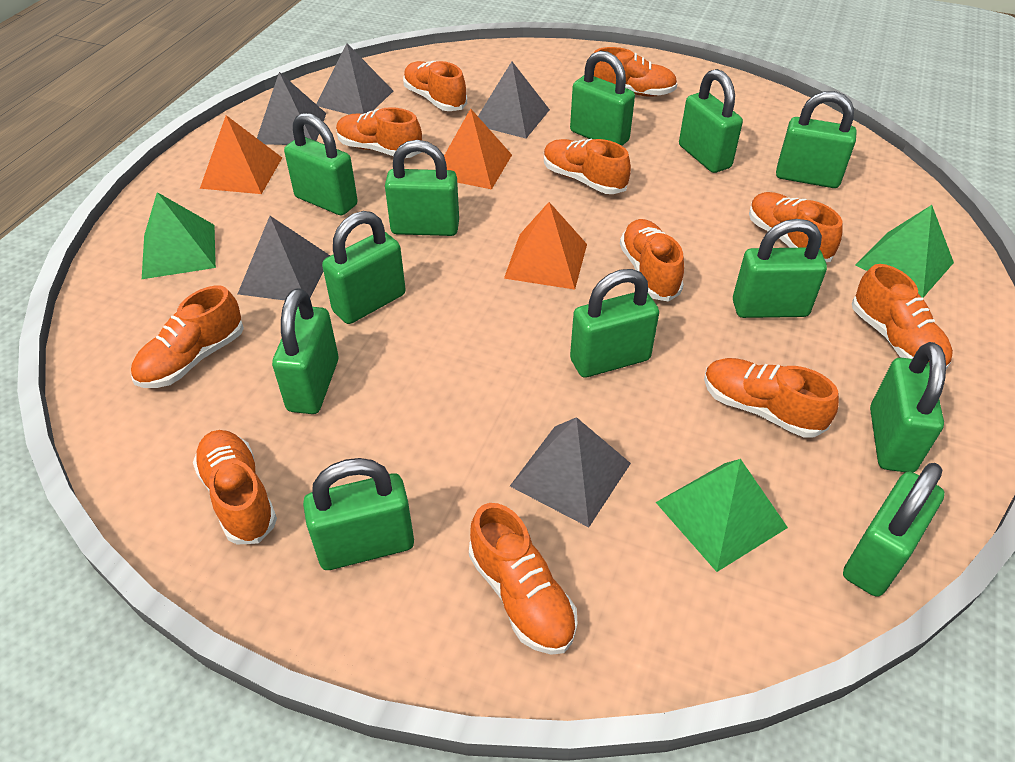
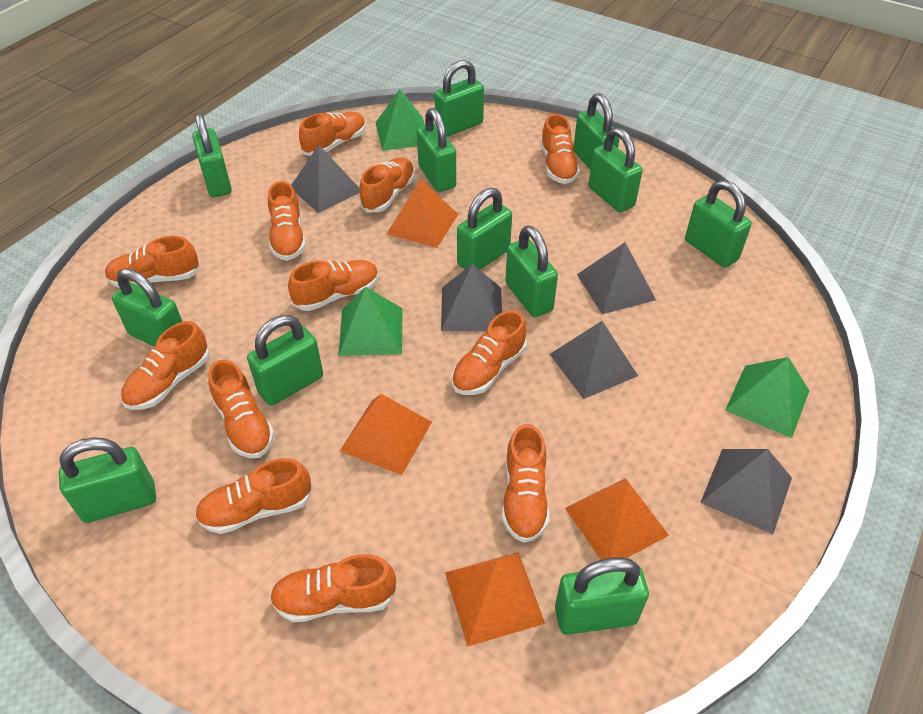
orange pyramid: [200,115,282,194] [444,108,512,190] [504,202,587,290] = 3 -> [340,394,432,475] [387,179,458,248] [445,552,545,646] [565,479,669,560] = 4
orange shoe: [131,286,244,388] [193,430,277,544] [336,107,422,158] [403,61,467,111] [469,503,578,655] [544,139,631,194] [594,47,677,97] [620,219,684,302] [704,358,839,438] [749,192,843,262] [852,264,953,369] = 11 -> [105,236,200,288] [121,321,210,410] [195,458,312,534] [208,360,275,458] [268,181,306,261] [270,554,397,622] [288,260,379,311] [299,112,366,156] [359,157,415,212] [452,310,527,395] [502,424,550,543] [540,114,580,184] = 12

